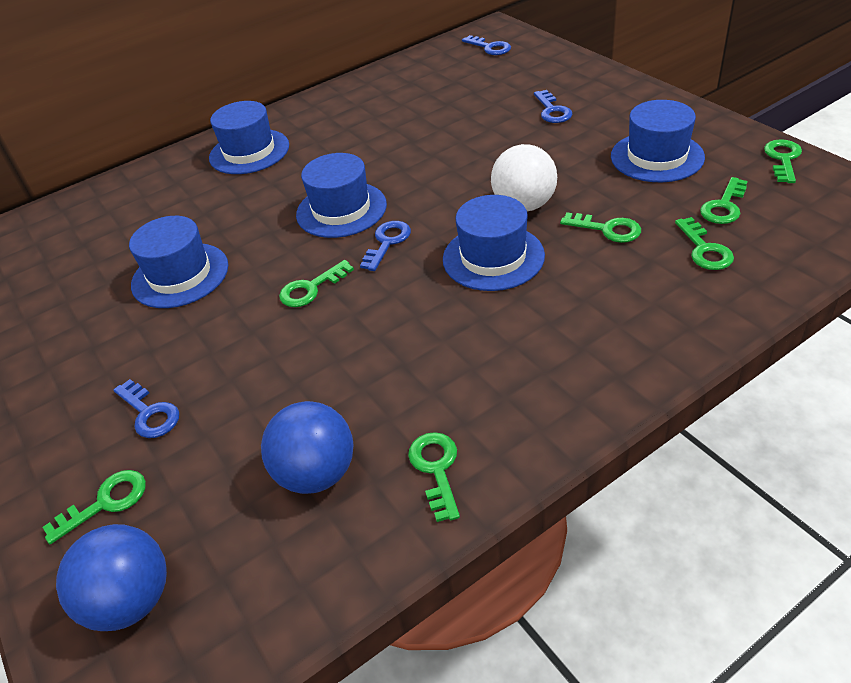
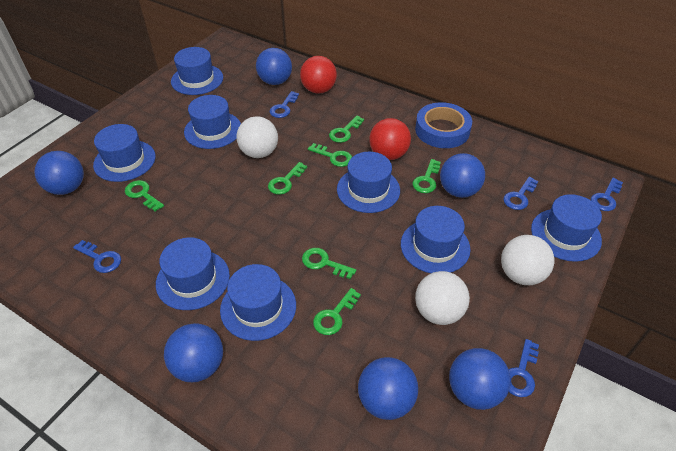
blue ball: [56,524,167,631] [261,401,354,494] = 2 -> [35,151,84,195] [164,323,223,382] [256,48,292,85] [358,357,418,420] [440,153,485,198] [449,348,511,410] = 6
blue hat: [129,216,228,308] [209,101,289,174] [296,153,387,238] [443,195,545,291] [611,100,705,182] = 5 -> [93,124,156,182] [156,237,230,310] [171,47,223,95] [184,95,241,149] [220,264,296,341] [337,152,400,213] [401,206,471,273] [531,194,602,262] = 8
blue key: [113,379,179,438] [360,221,411,271] [462,35,511,55] [534,90,573,123] = 4 -> [73,240,121,273] [270,91,299,118] [503,177,538,210] [509,339,539,397] [591,178,623,211] = 5
blue tape: none = 0 -> [415,102,472,148] = 1
red ball: none = 0 -> [300,56,337,94] [369,118,411,160] = 2
white ball: [491,144,557,211] = 1 -> [236,116,278,158] [415,271,470,325] [501,235,555,285] = 3

